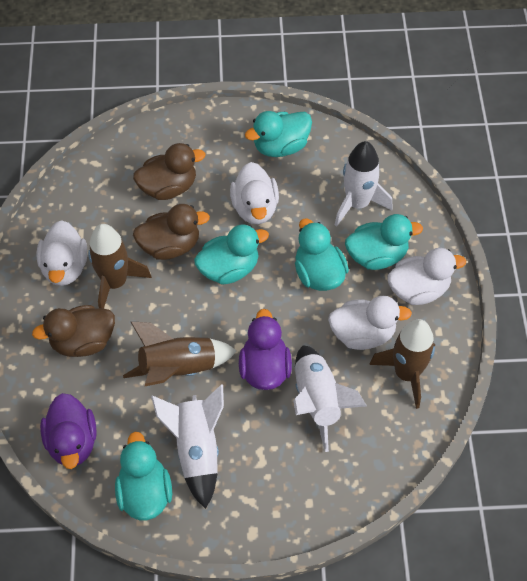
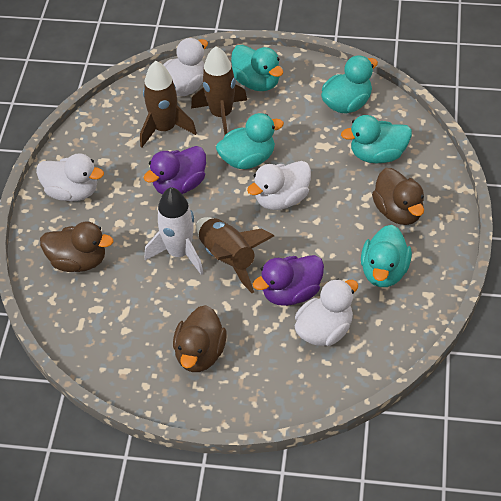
white rocket: [151,385,224,509] [293,345,367,452] [335,141,393,227] = 3 -> [145,187,203,275] = 1

